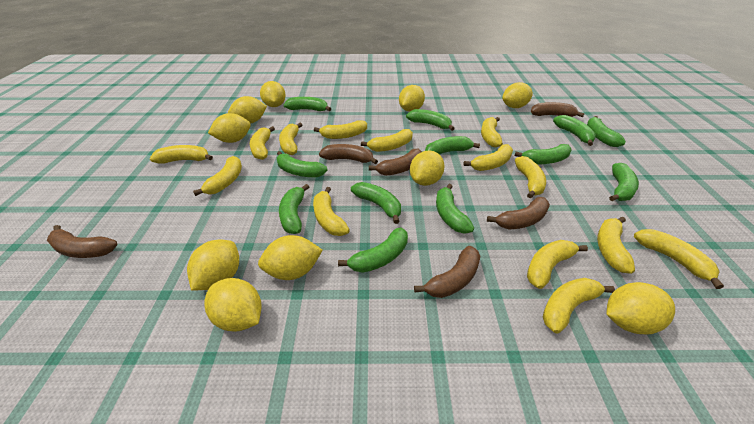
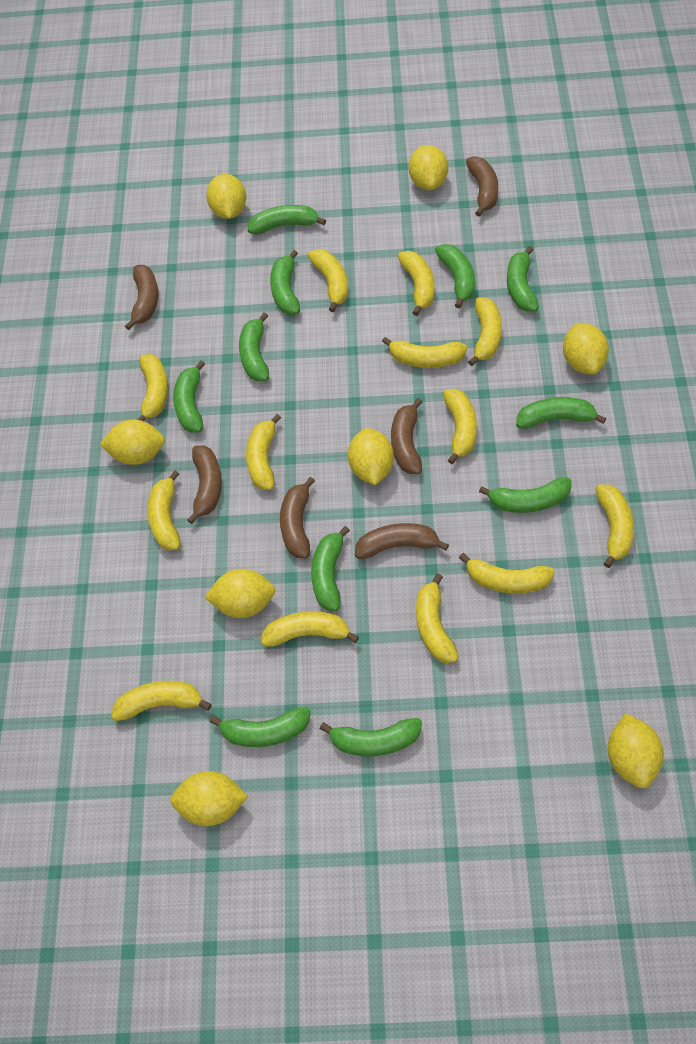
green banana: [277,151,327,177] [279,184,309,234] [284,97,331,111] [338,228,408,273] [351,182,401,224] [406,109,455,131] [425,136,480,155] [436,184,474,234] [515,144,571,165] [553,115,596,146] [587,116,626,147] [609,163,639,201] = 12 -> [173,360,205,433] [210,707,311,747] [239,312,269,382] [248,205,326,234] [270,250,300,315] [311,526,350,611] [320,718,422,756] [435,244,475,308] [479,478,571,513] [507,246,539,312] [516,397,606,429] = 11
yellow banana: [150,145,213,164] [193,156,242,196] [250,126,275,160] [279,123,302,155] [313,187,350,236] [314,120,367,139] [361,129,413,152] [463,144,513,171] [481,117,503,148] [515,156,546,198] [527,240,588,289] [543,278,615,333] [597,217,635,274] [634,229,724,289] = 14 -> [111,681,212,721] [137,354,168,421] [147,470,181,551] [246,414,281,490] [261,611,359,647] [308,249,348,312] [382,337,467,368] [398,251,435,316] [416,574,459,663] [443,389,477,464] [459,553,555,594] [468,298,502,366] [596,484,634,568] = 13
yellow lemon: [187,240,239,290] [204,278,262,332] [208,113,251,143] [228,96,267,124] [258,235,323,280] [260,81,286,107] [399,85,425,111] [410,150,445,186] [502,82,533,108] [606,282,675,334] = 10 -> [100,420,165,465] [170,771,248,826] [205,569,276,618] [206,174,246,219] [348,428,394,485] [409,145,448,190] [563,323,609,374] [608,713,664,788] = 8

